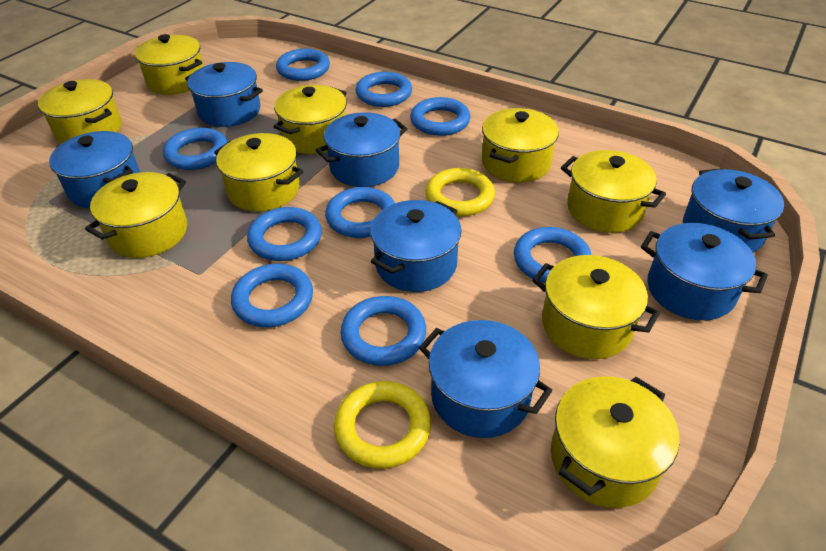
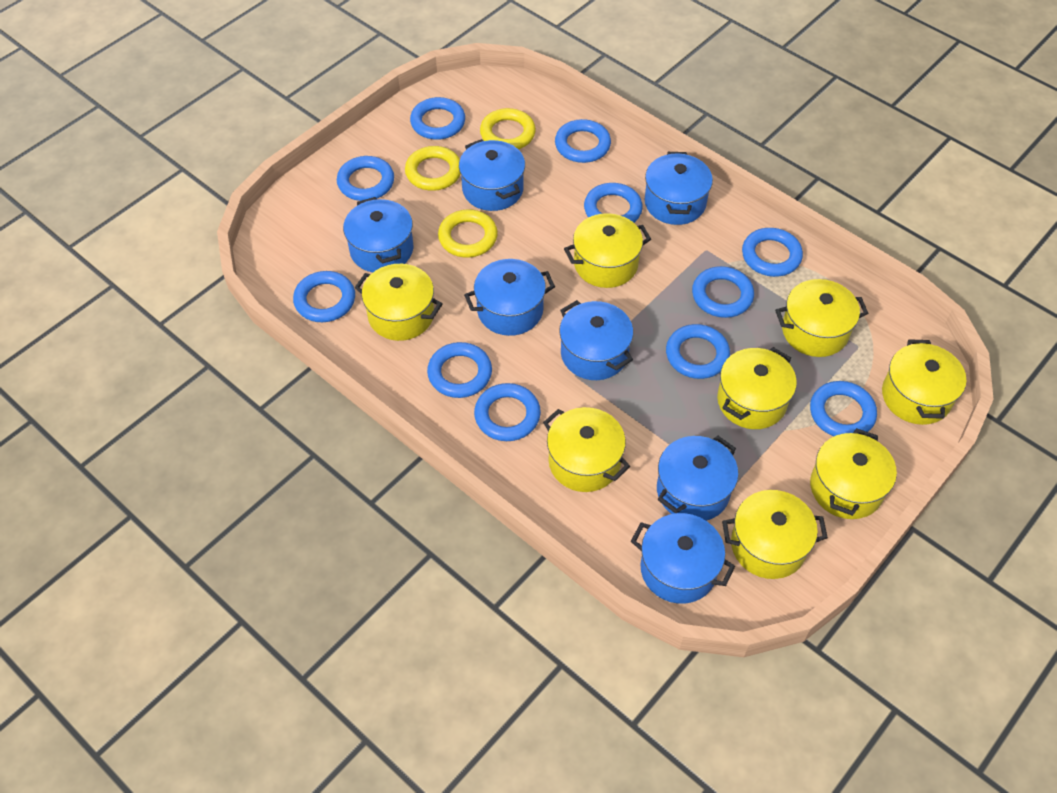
blue ring: [163,128,228,170] [231,264,313,327] [247,207,322,261] [276,49,330,81] [325,187,395,238] [340,296,426,366] [355,72,412,107] [410,97,471,136] [514,227,592,283] = 9 -> [293,271,355,322] [337,156,394,201] [410,97,465,140] [427,342,492,398] [474,383,541,441] [555,119,611,163] [584,183,643,223] [666,324,730,379] [692,266,754,318] [742,228,803,277] [810,381,877,436] = 11
yellow pot: [38,79,122,144] [85,172,187,258] [135,34,204,95] [214,133,303,212] [274,85,347,154] [482,108,559,182] [532,255,660,359] [551,376,679,508] [561,150,666,233] = 9 -> [355,264,442,341] [543,407,630,492] [564,213,651,288] [717,347,797,429] [722,490,828,579] [775,279,868,357] [810,428,897,519] [882,339,966,425] = 8
yellow ring: [334,381,431,469] [426,168,495,216] = 2 -> [405,146,461,191] [438,209,498,258] [480,108,536,149] = 3

